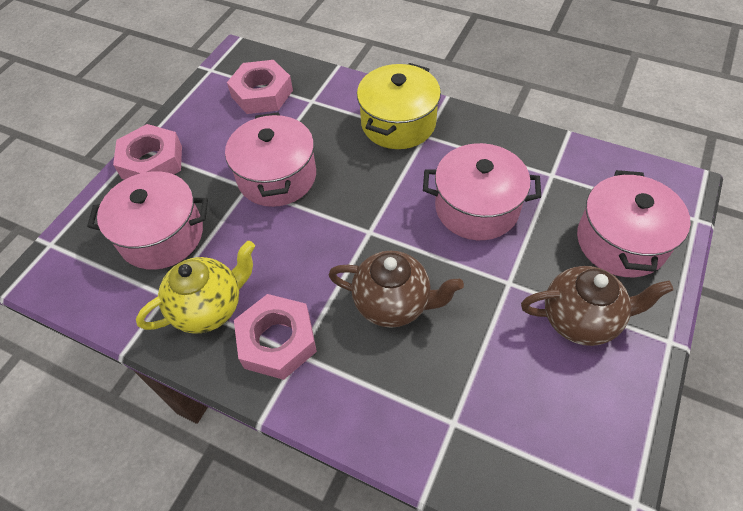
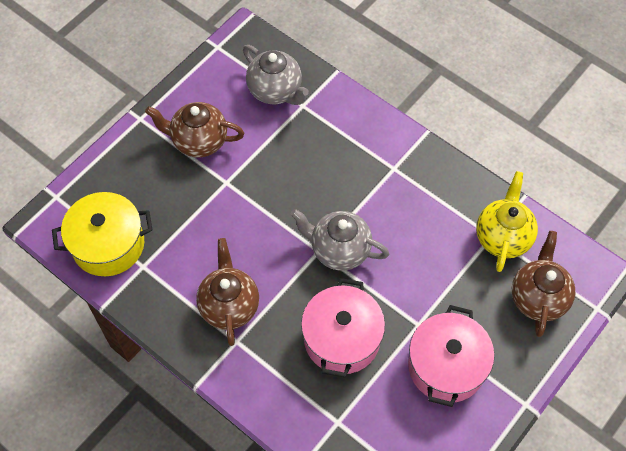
brown teapot: [329,251,464,328] [521,266,674,346] = 2 -> [145,102,244,158] [196,238,259,346] [512,231,575,337] = 3
grey teapot: none = 0 -> [243,45,309,105] [291,209,389,271] = 2
pink nut: [113,124,182,180] [227,60,293,114] [234,294,317,380] = 3 -> none = 0
pink pot: [87,171,208,270] [225,112,316,207] [423,143,541,240] [577,170,691,277] = 4 -> [301,278,385,377] [408,305,495,407] = 2

